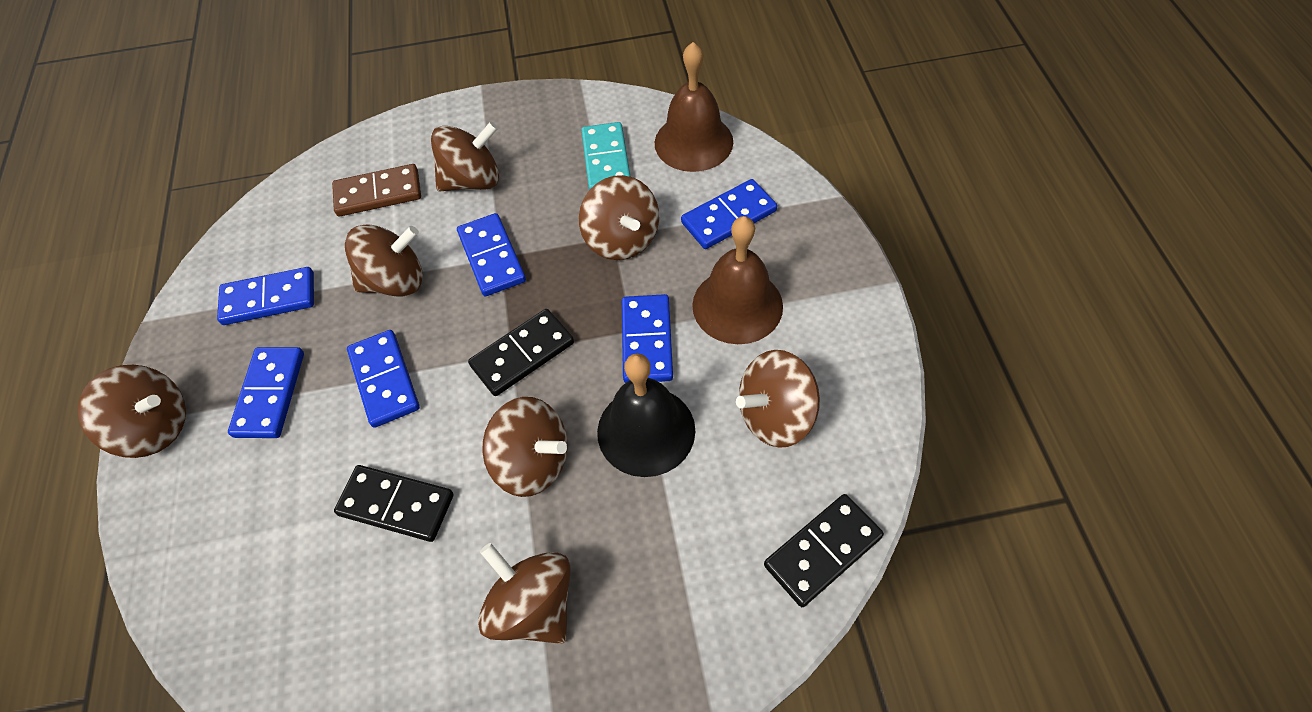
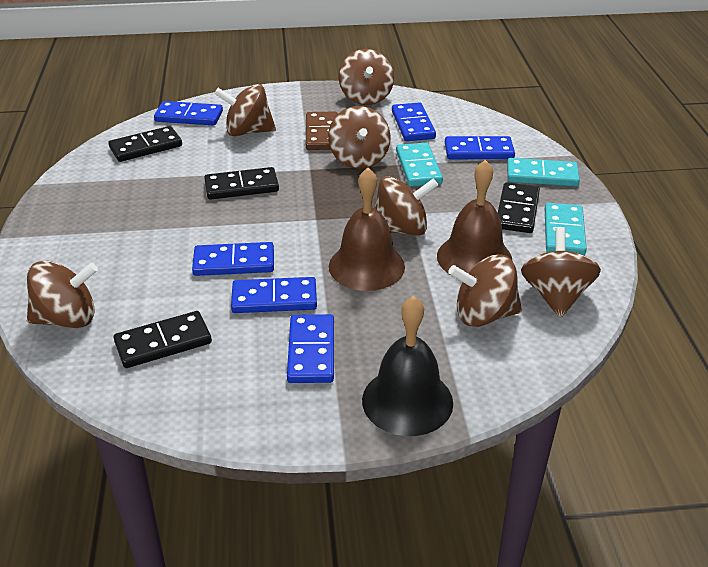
black domino: [334,465,454,542] [468,309,574,396] [764,494,884,607] = 3 -> [109,126,182,162] [114,311,212,368] [204,167,279,200] [498,182,540,233] = 4
turquoise domino: [581,122,630,190] = 1 -> [396,142,443,187] [507,158,580,186] [545,203,587,255] = 3

